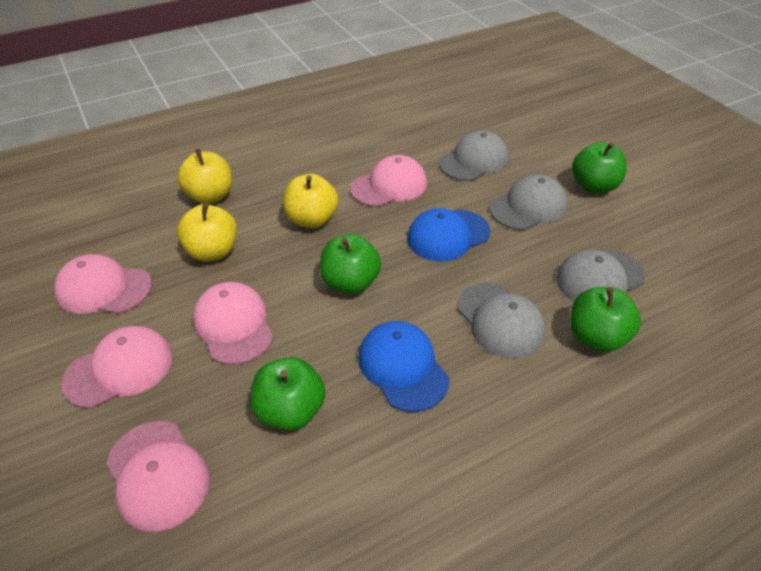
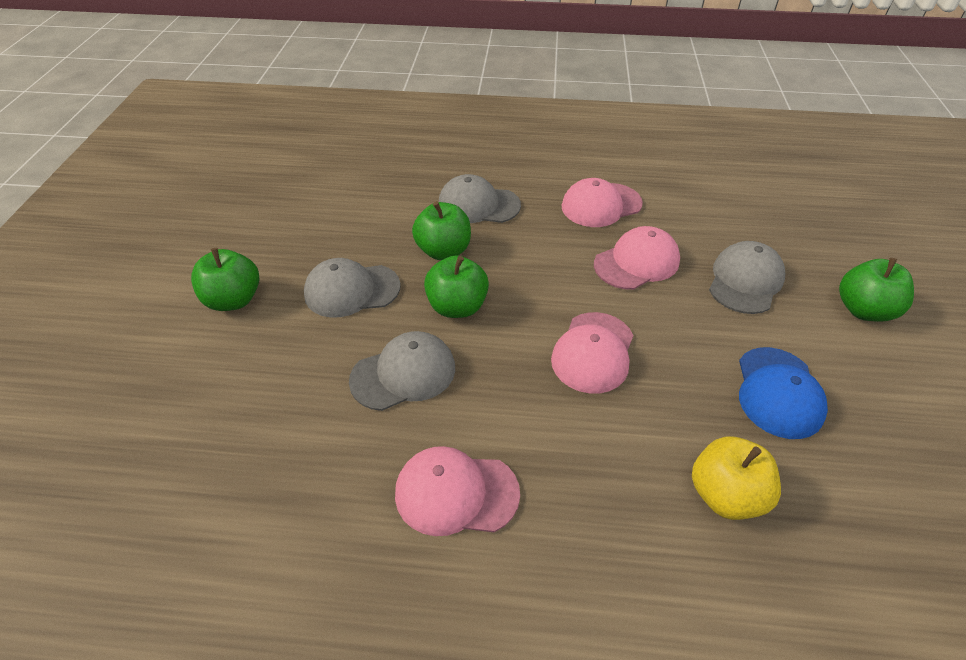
blue cap: [358,321,449,412] [407,208,490,262] = 2 -> [739,347,828,439] = 1
pink cap: [54,254,152,314] [61,326,173,408] [106,421,210,532] [193,282,274,365] [350,155,427,207] = 5 -> [395,446,520,536] [551,312,634,394] [561,178,643,227] [594,226,680,290] = 4
yellow apple: [177,149,232,204] [177,203,237,261] [283,174,339,228] = 3 -> [692,437,781,520] = 1

